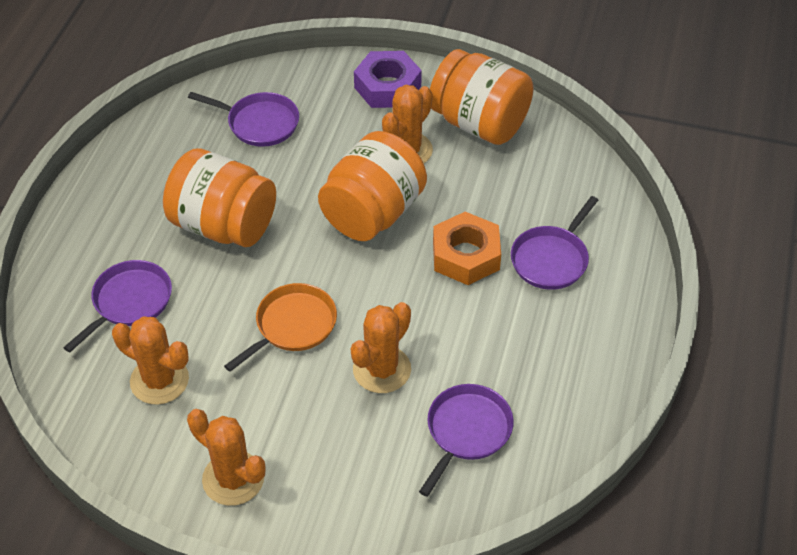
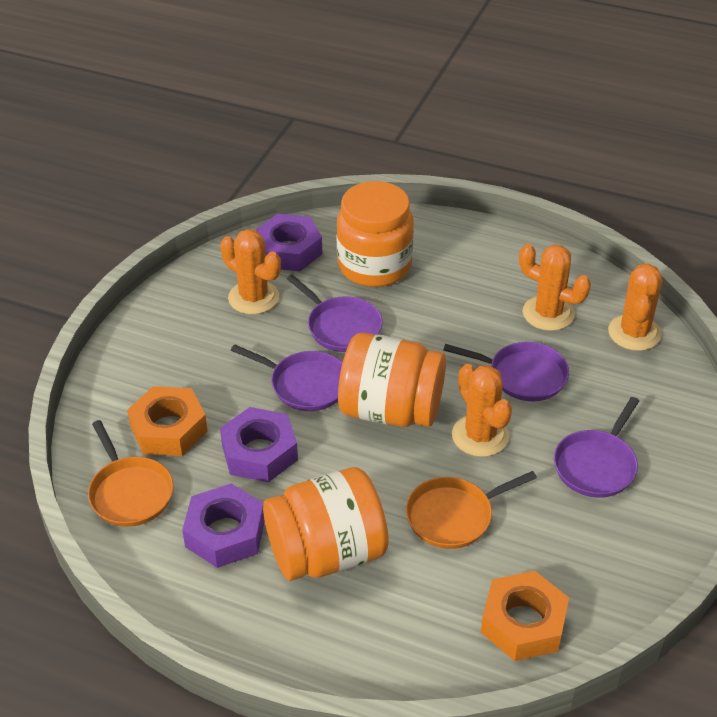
orange nut: [433,212,501,285] = 1 -> [127,386,208,456] [481,571,569,661] = 2
orange pan: [224,283,337,372] = 1 -> [88,420,174,527] [406,471,537,549] = 2
purple nut: [354,51,422,108] = 1 -> [182,483,265,568] [220,407,298,482] [256,214,322,271] = 3

